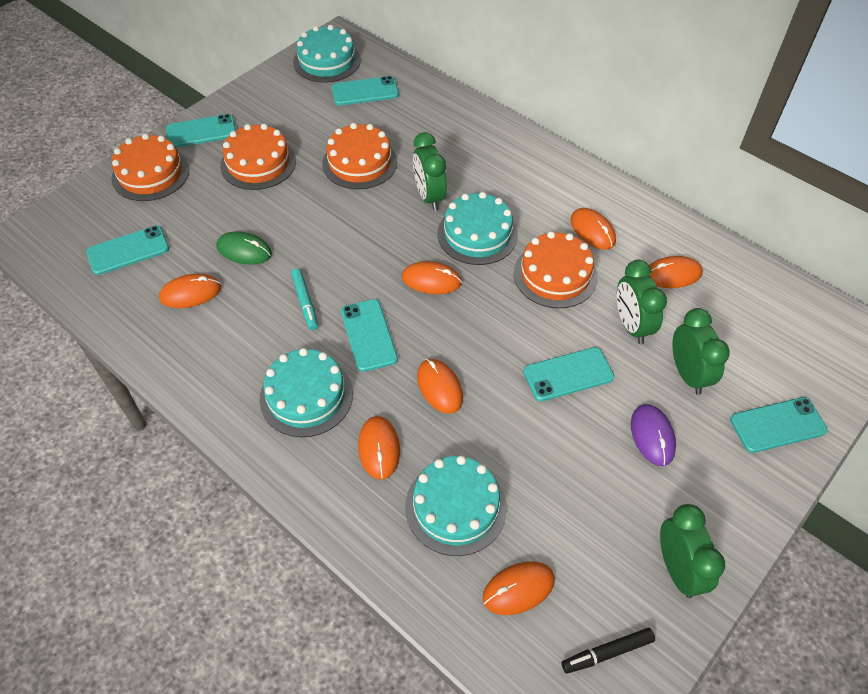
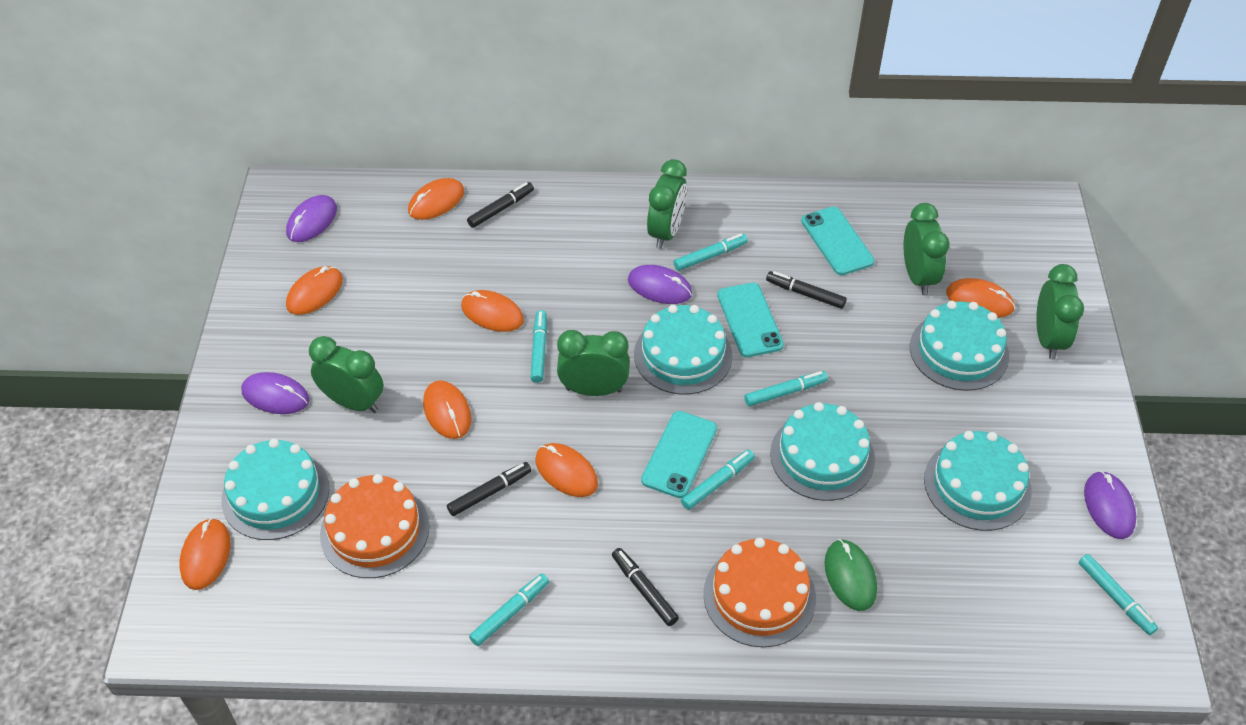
black marker: [561,628,655,674] = 1 -> [447,462,531,516] [467,182,534,228] [612,548,679,626] [766,271,847,309] = 4
green clock: [413,132,447,211] [617,260,667,344] [660,504,725,598] [672,308,730,395] = 4 -> [309,336,384,413] [557,330,630,396] [647,159,687,249] [904,203,950,295] [1036,264,1084,359] = 5
orange cake: [112,133,189,201] [220,124,296,190] [322,123,397,189] [514,231,597,308] = 4 -> [320,474,430,578] [703,538,816,647] = 2
purple mouse: [631,404,676,466] = 1 -> [241,372,309,414] [286,195,337,242] [628,265,692,304] [1084,471,1136,539] = 4
turquoise cake: [260,348,353,437] [293,25,361,83] [405,455,507,556] [437,192,518,265] = 4 -> [221,439,329,540] [634,305,733,395] [770,402,875,501] [910,301,1009,391] [924,431,1032,531] = 5
turquoise marker: [291,269,318,330] = 1 -> [469,574,549,646] [531,310,547,383] [674,234,748,271] [681,450,755,510] [744,371,828,407] [1079,554,1158,635] = 6
turquoise phone: [86,226,169,275] [166,114,236,148] [332,76,399,106] [341,299,398,372] [523,347,614,401] [730,397,828,453] = 6 -> [641,411,717,498] [717,283,784,357] [801,207,875,275] = 3

